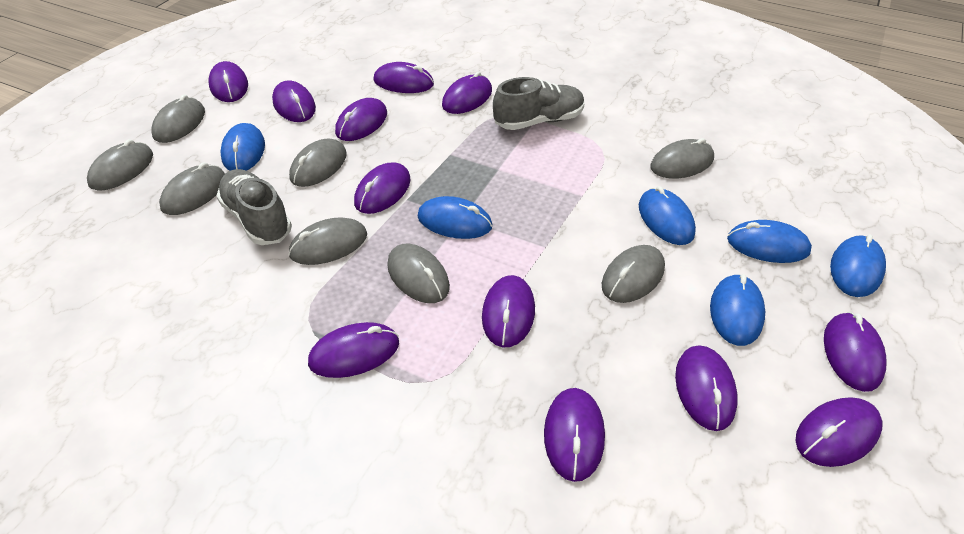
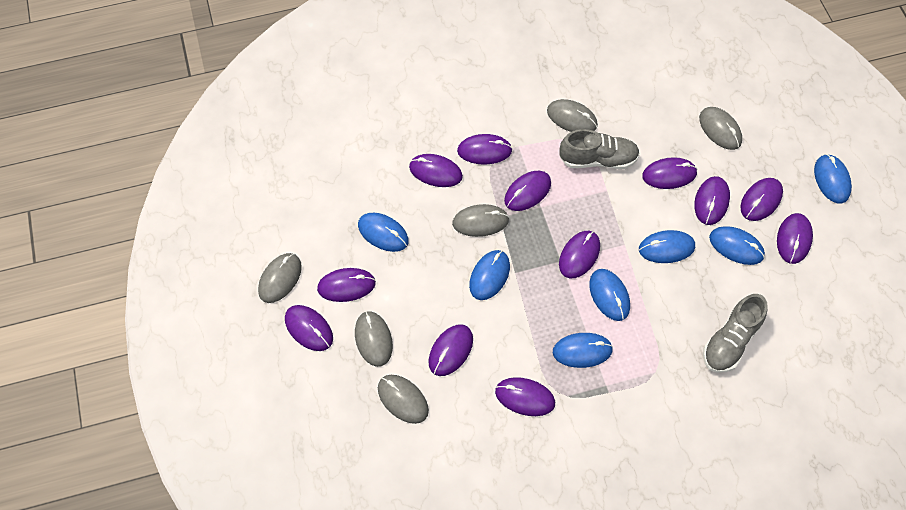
blue mouse: [220,123,265,171] [417,196,492,239] [639,186,696,245] [710,274,765,346] [727,220,812,263] [830,234,886,297] = 6 -> [358,213,409,252] [469,250,510,300] [553,333,613,368] [589,269,630,321] [639,230,695,263] [709,226,765,265] [814,154,852,204] = 7
grey mouse: [87,139,153,191] [151,94,205,143] [159,162,225,215] [288,217,367,265] [289,139,346,187] [387,244,450,303] [602,245,665,303] [650,138,714,179] = 8 -> [258,253,302,303] [355,311,393,367] [378,375,429,424] [452,204,509,237] [547,99,598,132] [699,107,742,150] = 6

